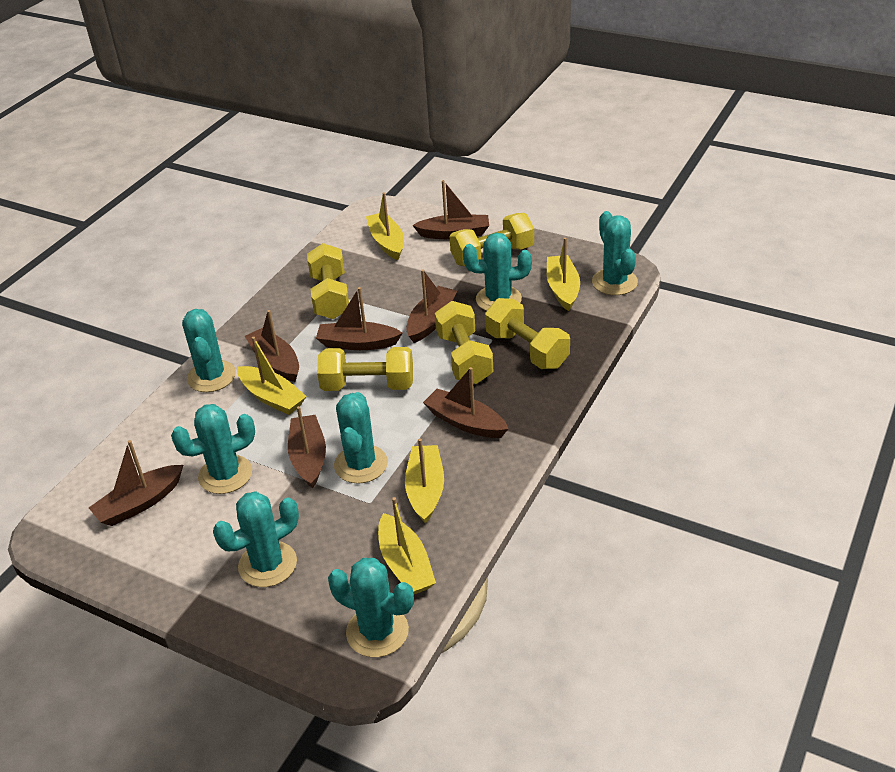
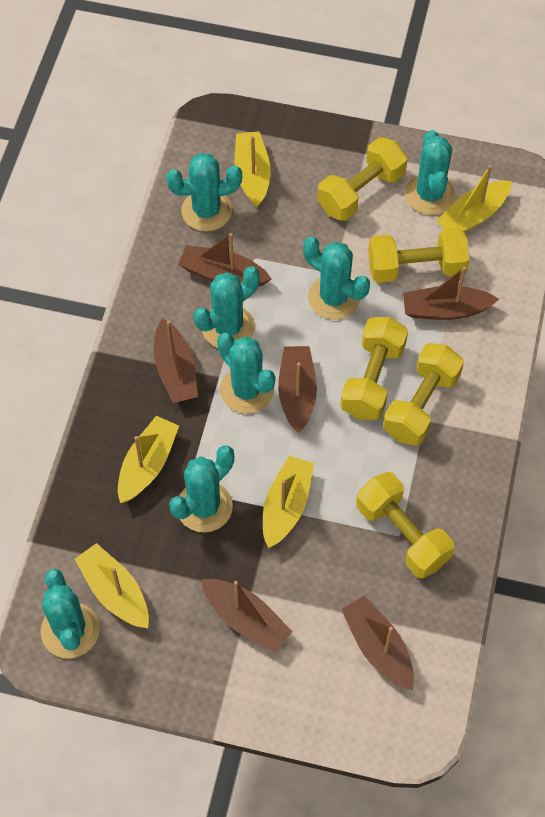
brown boat: [89,440,183,526] [245,310,299,382] [288,406,326,488] [316,287,403,350] [406,270,457,343] [412,180,489,239] [423,367,508,438] = 7 -> [154,318,198,403] [178,233,271,287] [201,579,293,652] [278,346,317,433] [341,596,414,690] [403,267,499,320] = 6

